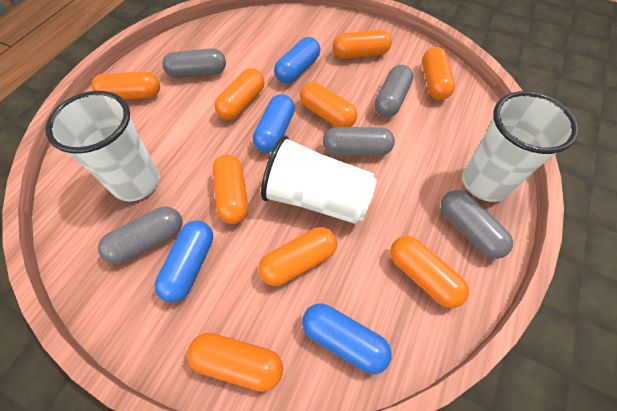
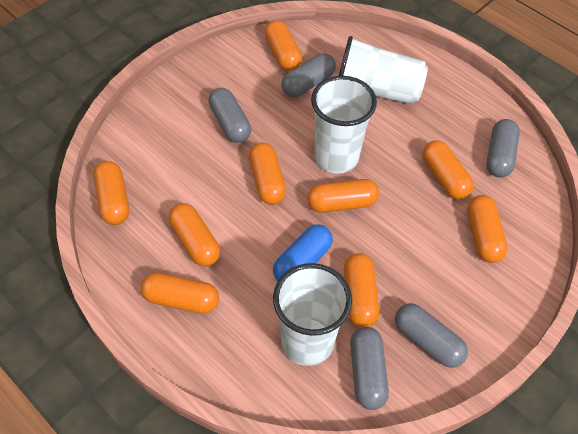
blue capsule: [155,221,213,303] [253,94,295,153] [274,37,320,84] [302,303,391,374] = 4 -> [273,224,333,281] = 1

